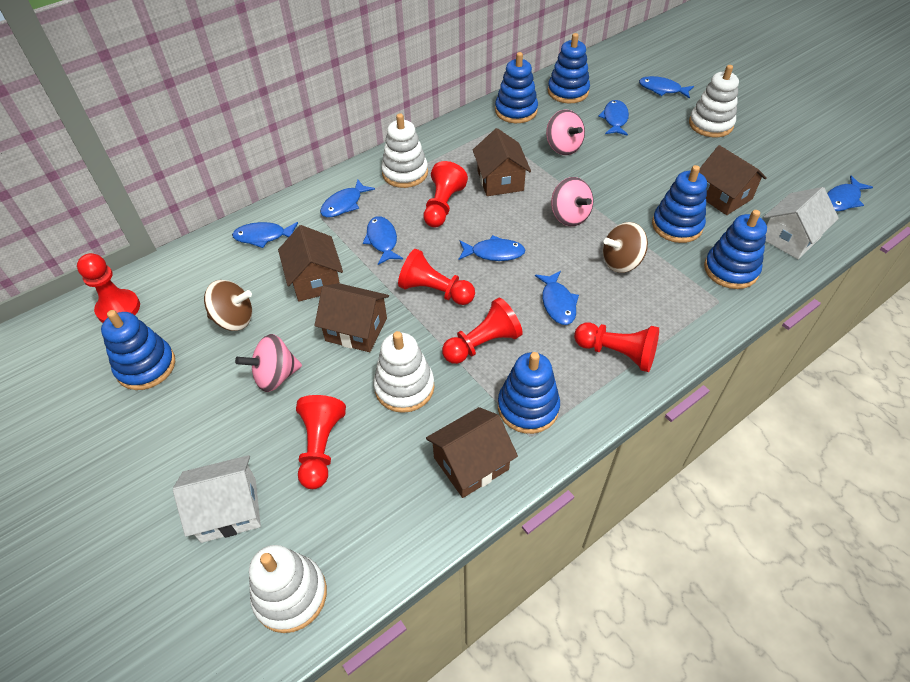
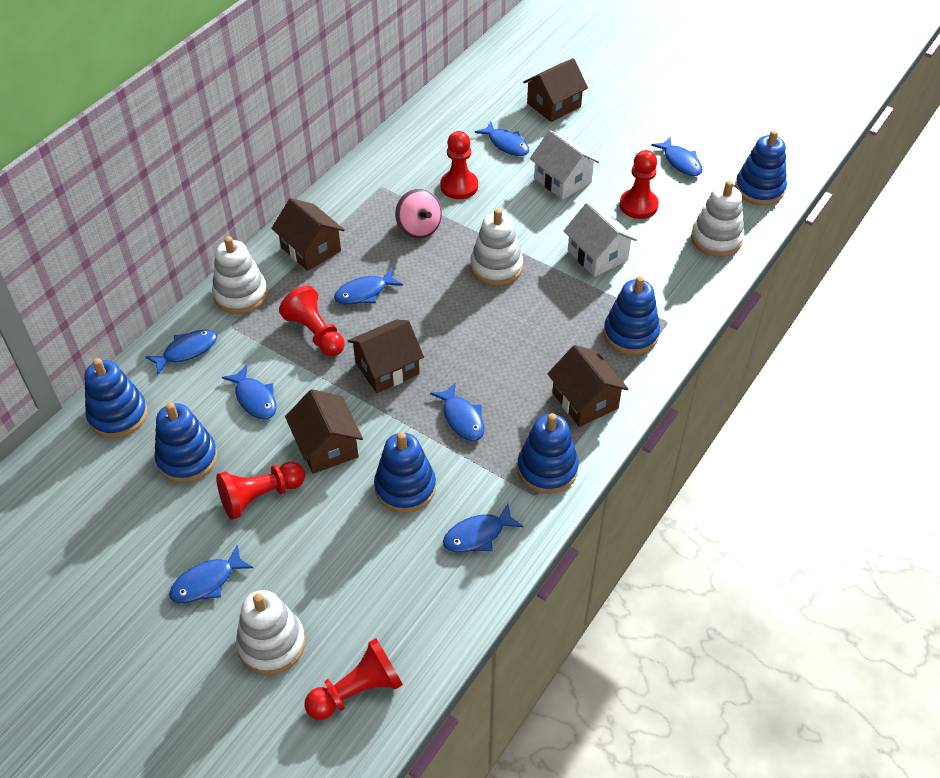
brown spinning top: [204,280,252,331] [603,222,648,273] = 2 -> none = 0
pink spinning top: [235,334,302,392] [546,110,585,155] [551,177,593,226] = 3 -> [395,189,442,239] = 1
red pawn: [77,253,140,323] [296,395,346,489] [398,249,475,305] [423,161,468,227] [442,298,523,364] [574,322,659,372] = 6 -> [216,462,305,520] [279,285,345,357] [304,638,403,720] [440,131,478,199] [620,150,659,219] = 5

